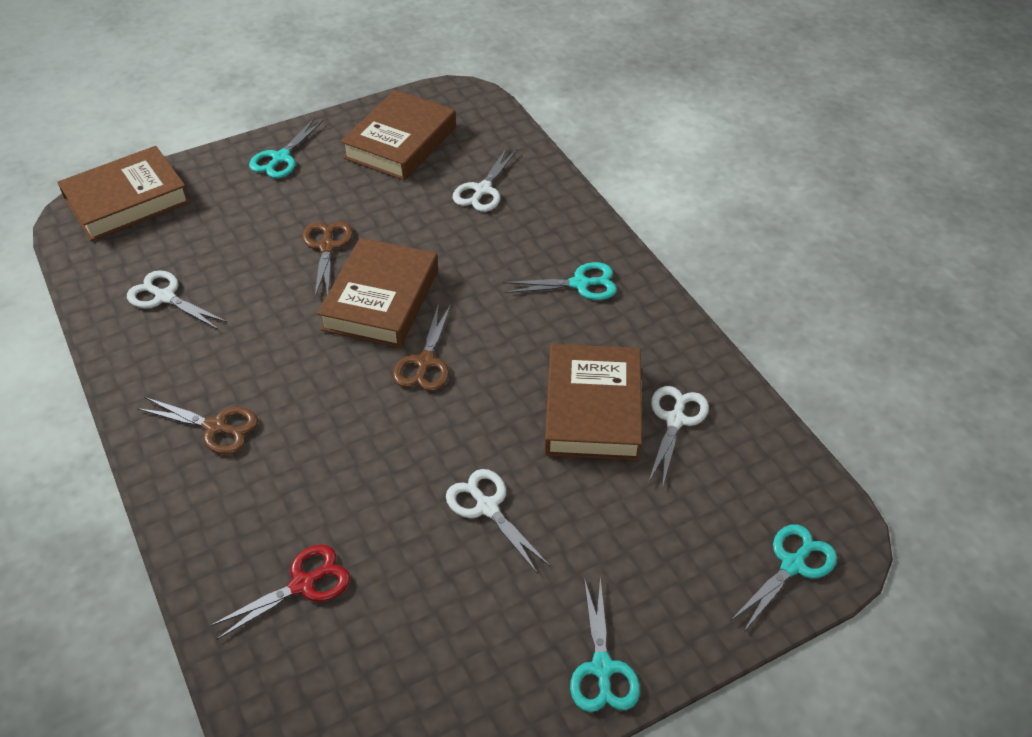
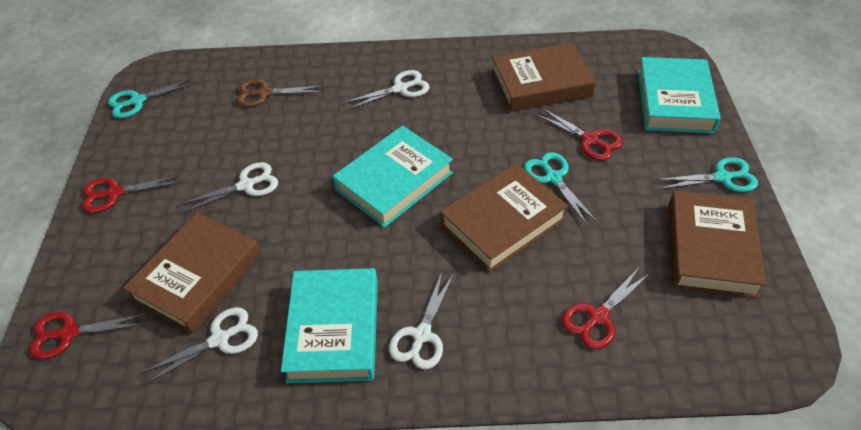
brown scissors: [137,397,258,455] [303,222,353,297] [393,303,451,391] = 3 -> [236,79,324,107] = 1
red scissors: [209,545,350,640] = 1 -> [29,312,148,359] [82,175,182,213] [535,107,623,161] [562,268,650,349] = 4
turquoise book: none = 0 -> [281,268,378,383] [333,126,453,228] [638,57,721,134] = 3
turquoise scissors: [249,118,324,178] [503,262,617,300] [570,577,640,712] [730,524,837,631] = 4 -> [108,78,196,118] [524,152,597,225] [656,157,758,192] = 3

